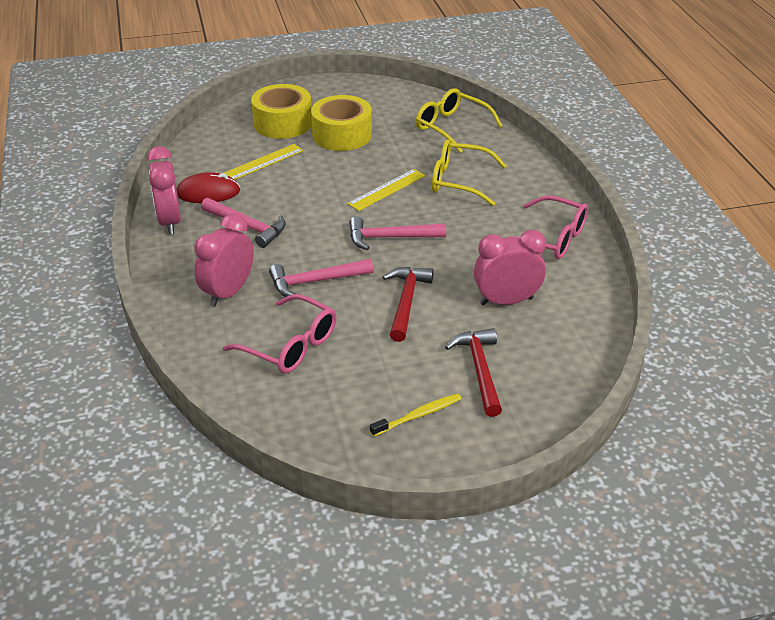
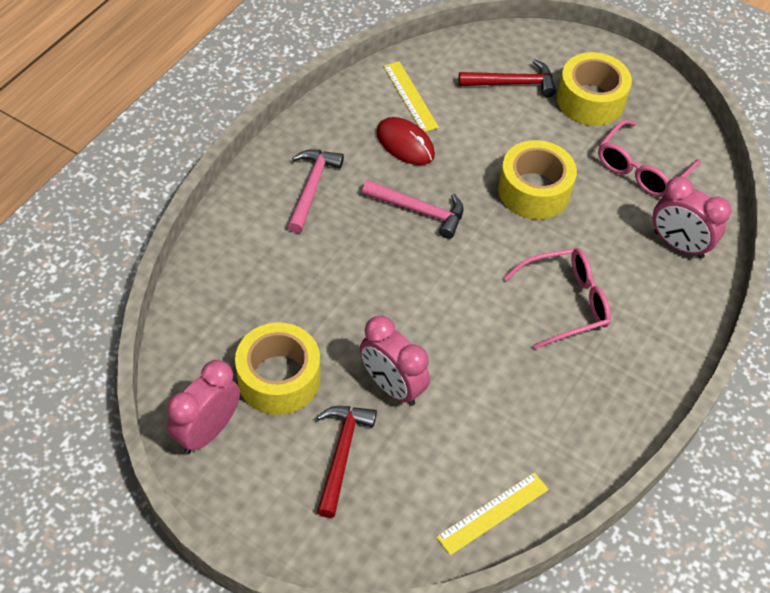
pink hammer: [201,198,286,248] [269,259,374,297] [349,216,446,250] = 3 -> [288,149,344,233] [362,180,463,239] = 2
yellow glasses: [416,88,503,153] [432,140,507,206] = 2 -> none = 0
yellow tape: [251,84,312,139] [311,95,372,151] = 2 -> [235,322,320,415] [498,140,577,220] [557,52,632,126] = 3
yellow toothbrush: [370,393,462,437] = 1 -> none = 0

